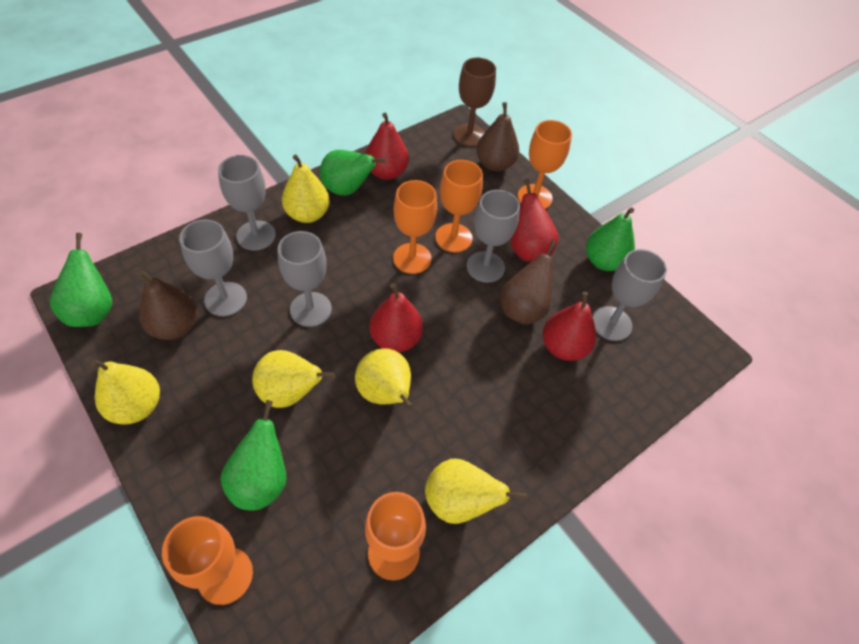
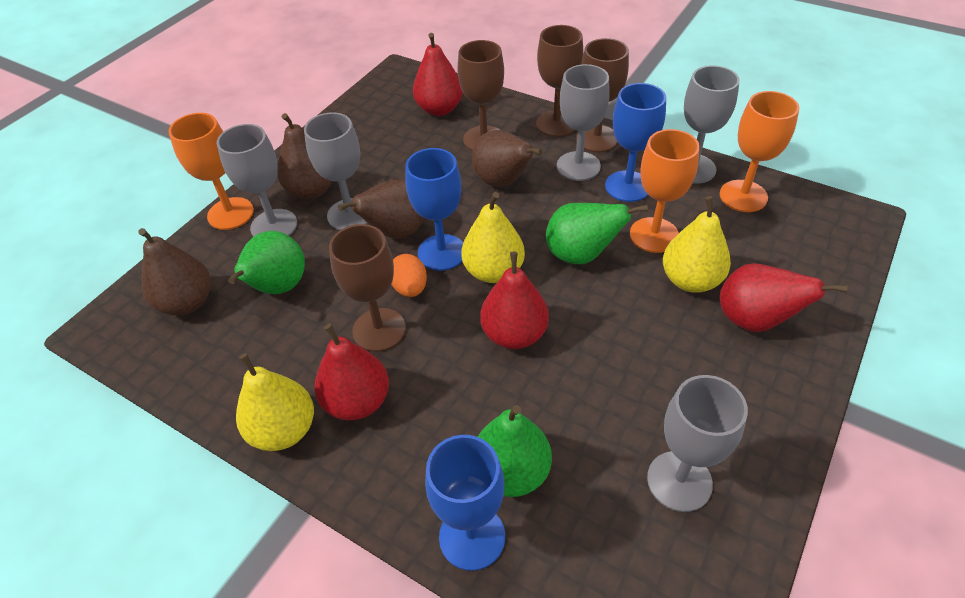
blue goblet: none = 0 -> [405,148,463,271] [425,435,505,571] [605,83,666,202] = 3
brown goblet: [453,58,496,146] = 1 -> [329,224,406,352] [457,40,504,151] [536,25,583,137] [576,38,629,152] = 4
brown pear: [138,271,198,340] [476,102,519,171] [500,240,556,325] = 3 -> [138,228,211,315] [277,113,332,199] [338,179,424,239] [472,130,543,187] = 4
green pear: [50,233,112,327] [220,400,286,511] [320,150,386,196] [586,207,635,271] = 4 -> [228,231,305,294] [478,405,552,497] [546,203,648,264] = 3
orange egg: none = 0 -> [391,254,427,297] = 1
orange goblet: [162,516,253,605] [365,492,426,580] [393,180,437,274] [435,160,483,252] [517,120,572,209] = 5 -> [168,113,254,230] [630,129,700,253] [720,91,799,212] = 3
yellow pear: [91,359,160,425] [252,350,335,408] [282,155,330,223] [355,348,413,409] [425,459,527,524] = 5 -> [236,353,314,451] [461,192,525,283] [663,196,731,293] = 3

